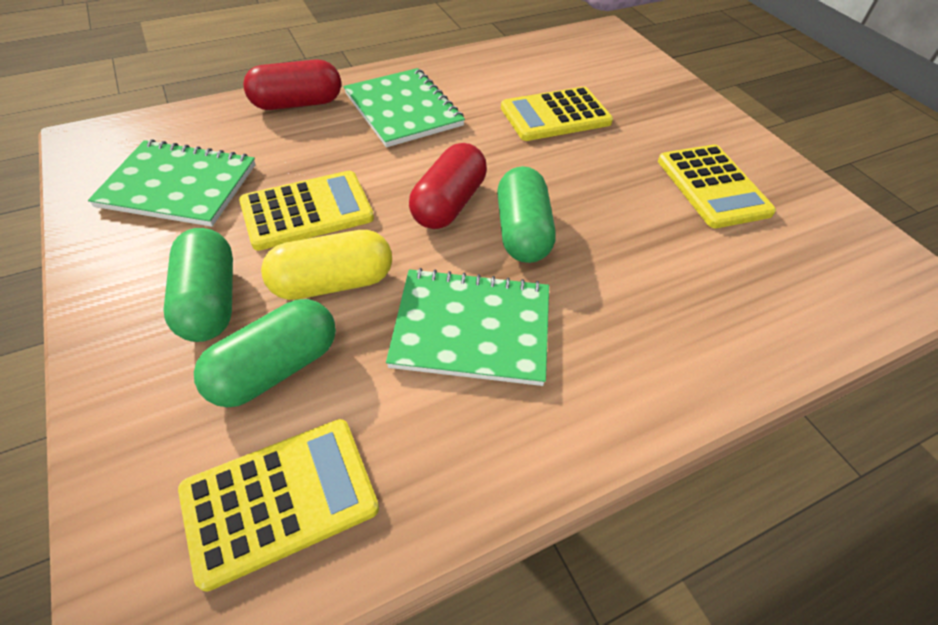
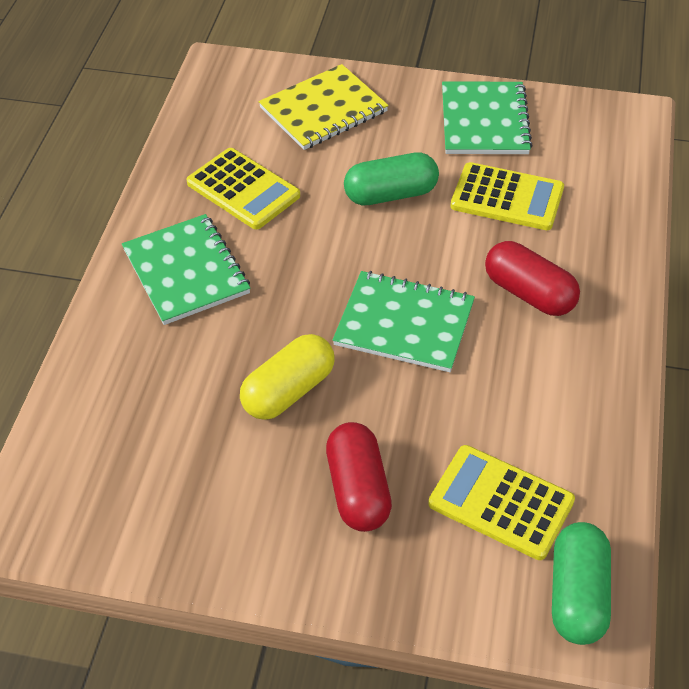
green capsule: [163,228,233,342] [194,299,336,408] [497,166,556,263] = 3 -> [344,152,439,205] [552,522,611,645] = 2
yellow calculator: [178,419,379,592] [239,171,374,251] [501,87,613,141] [658,145,776,228] = 4 -> [186,148,300,229] [428,445,575,560] [450,162,564,230] = 3
yellow notebook: none = 0 -> [259,64,389,150] = 1

